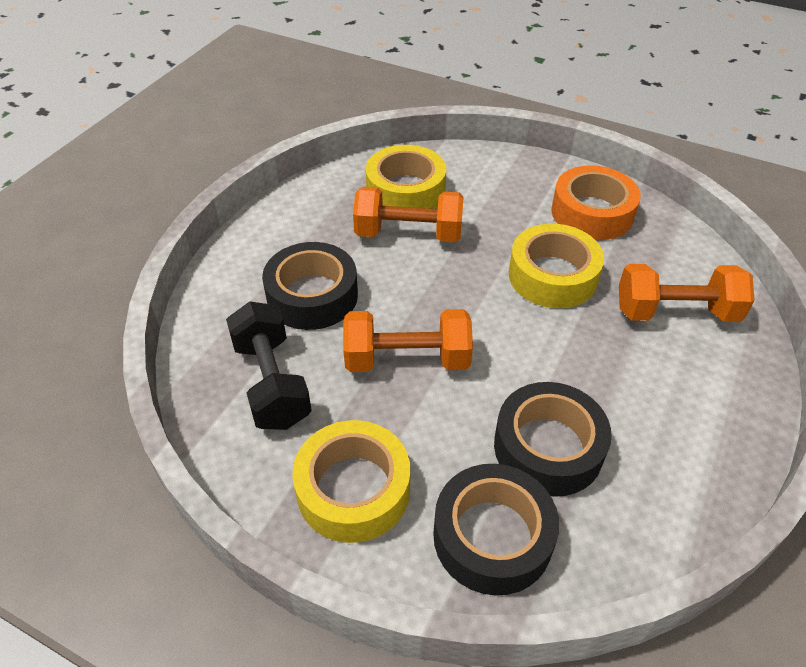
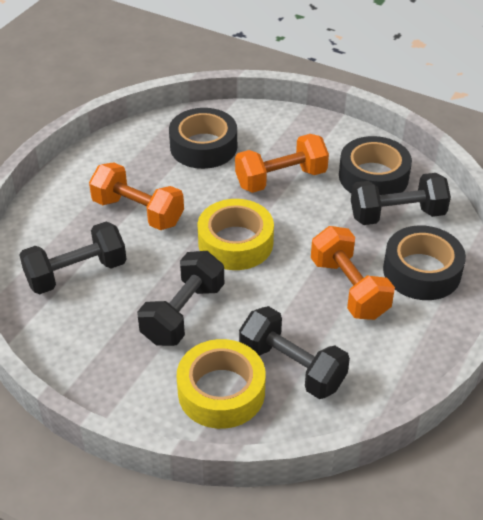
black dumbbell: [226,301,312,430] = 1 -> [19,222,127,294] [137,251,224,346] [239,306,350,399] [351,173,451,225] = 4
orange tape: [551,165,641,240] = 1 -> none = 0
yellow tape: [292,420,410,543] [366,145,446,209] [509,224,604,308] = 3 -> [177,339,266,429] [198,199,274,270] = 2

